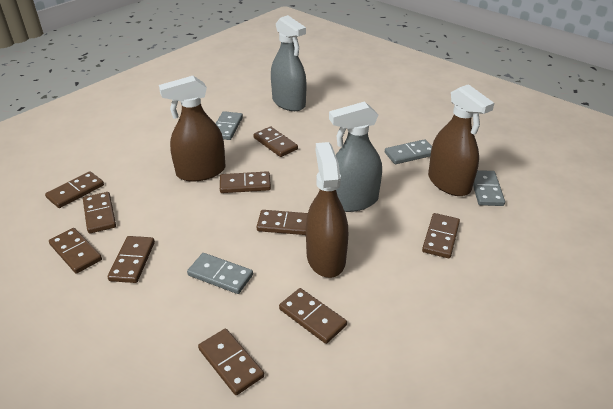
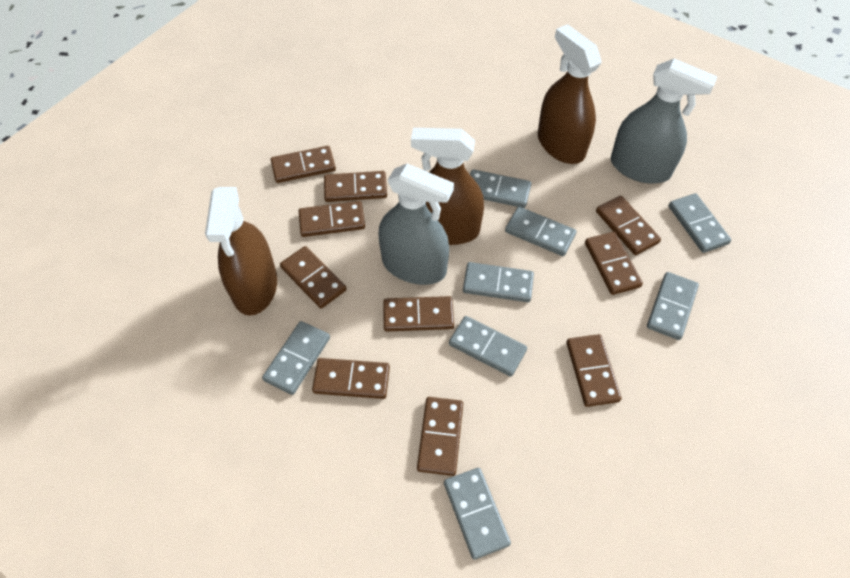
grey domino: [187,253,253,294] [216,111,243,140] [385,139,432,164] [473,170,505,206] = 4 -> [262,321,330,395] [444,468,511,559] [449,316,527,377] [463,262,534,302] [470,169,531,208] [505,207,577,256] [647,272,699,340] [669,193,731,253] = 8

